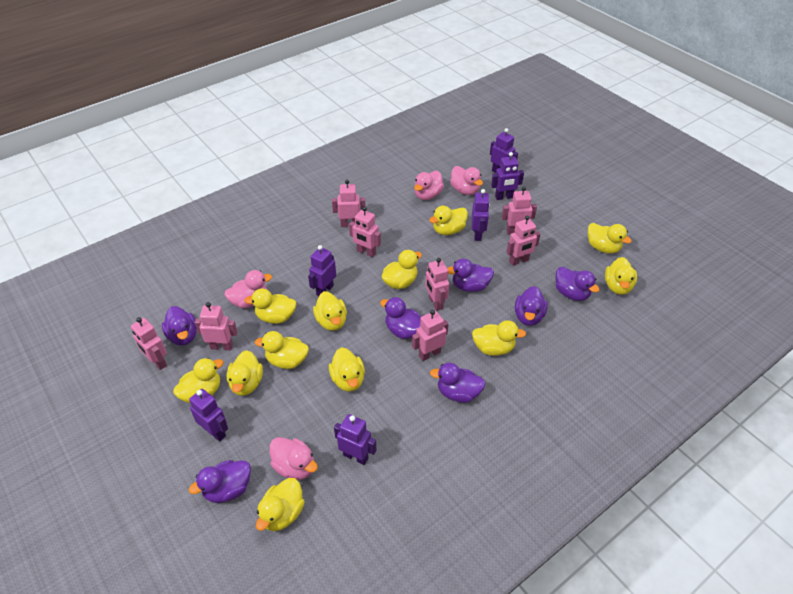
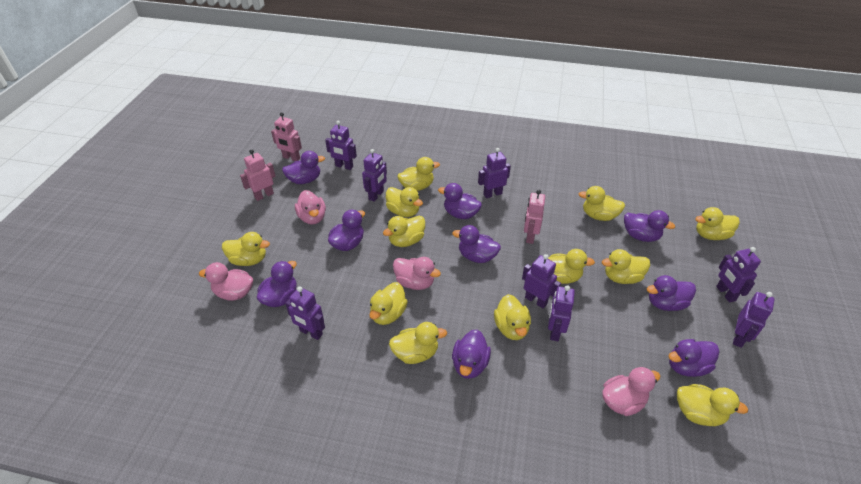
pink robot: [131,317,167,370] [195,302,238,350] [332,180,365,227] [349,207,381,257] [412,310,448,361] [425,258,449,311] [502,186,537,234] [506,216,541,266] = 8 -> [240,149,276,201] [271,112,302,161] [524,190,545,244] = 3
purple duck: [162,306,197,346] [189,460,251,503] [380,297,421,339] [430,363,485,403] [447,259,494,292] [515,286,548,326] [555,267,600,301] = 7 -> [257,261,297,307] [282,151,325,184] [328,210,365,251] [438,183,482,219] [452,225,501,263] [452,329,491,379] [624,210,675,242] [647,275,696,311] [669,339,719,377] = 9
purple robot: [189,389,228,441] [308,245,336,296] [334,414,376,465] [472,189,490,241] [490,128,518,173] [491,152,524,200] = 6 -> [285,286,325,340] [325,121,357,170] [362,149,387,202] [478,148,511,198] [522,254,561,308] [548,285,575,341] [716,247,761,302] [733,292,775,348] = 8

